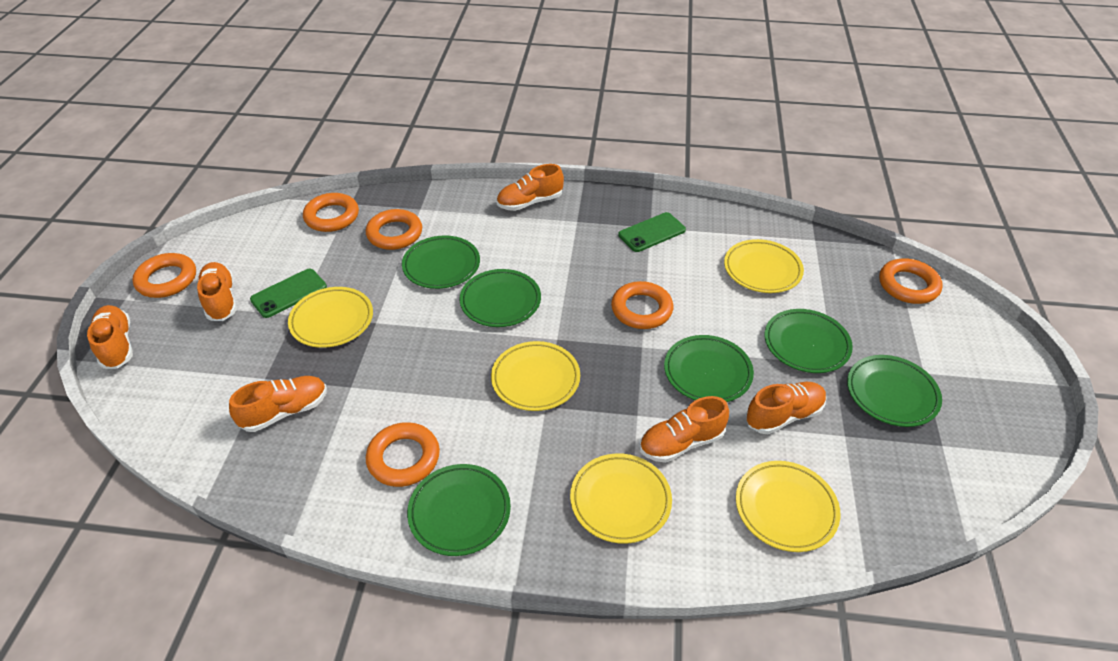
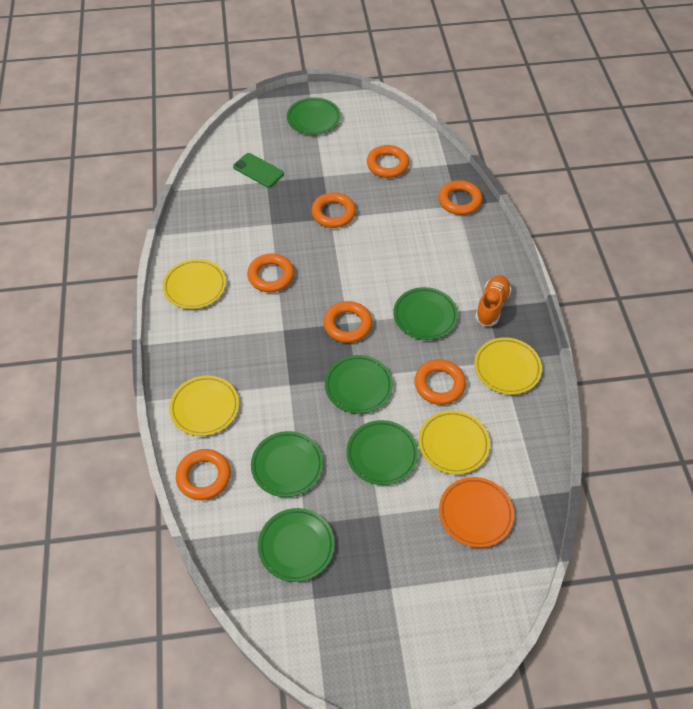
green phone: [250,269,327,318] [618,212,686,252] = 2 -> [233,153,284,188] = 1
orange plate: none = 0 -> [439,477,514,548] = 1
orange ring: [132,253,196,298] [303,193,359,232] [366,209,422,250] [366,422,440,487] [611,281,673,329] [879,258,943,304] = 6 -> [176,449,231,500] [247,253,294,292] [311,193,356,228] [323,301,372,343] [367,145,409,178] [414,359,466,405] [438,180,483,215] = 7
orange shoe: [87,305,133,369] [197,262,237,321] [229,376,327,432] [497,164,564,211] [640,396,729,463] [746,382,827,434] = 6 -> [475,275,511,326] = 1
yellow plate: [288,287,373,348] [491,341,580,411] [570,453,672,544] [724,239,804,293] [736,461,840,552] = 5 -> [163,259,226,309] [169,375,239,436] [419,410,490,474] [474,337,542,395] = 4

